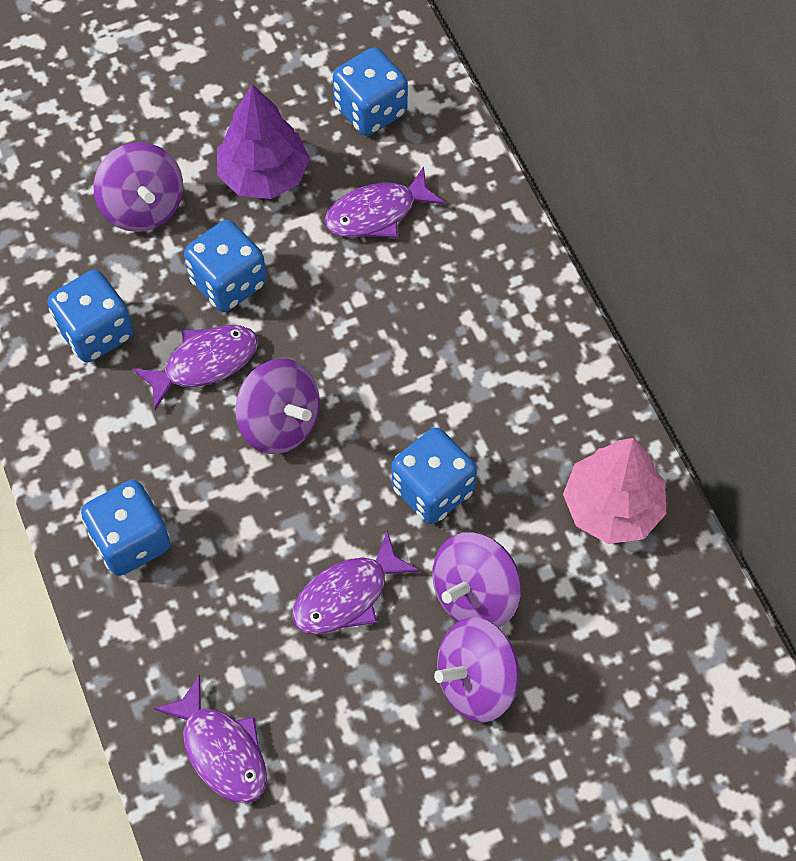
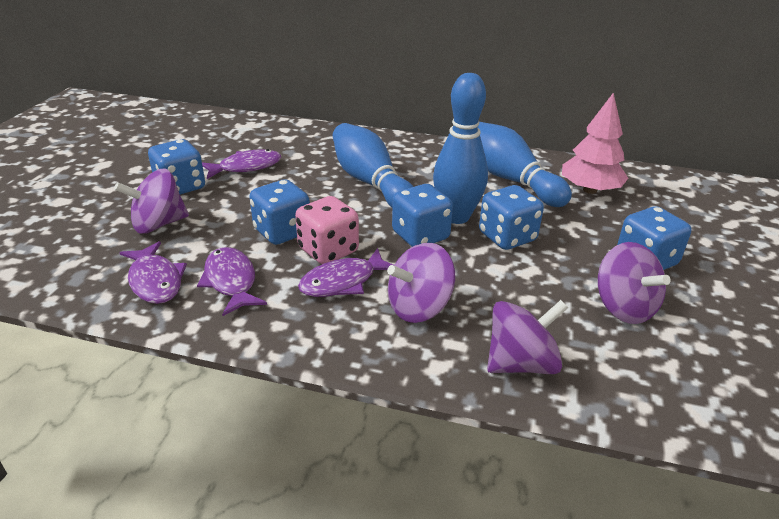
blue bowling pin: none = 0 -> [333,123,413,207] [433,73,488,224] [478,122,572,207] = 3
pink dice: none = 0 -> [295,196,359,264] = 1
purple tree: [217,84,310,199] = 1 -> none = 0

